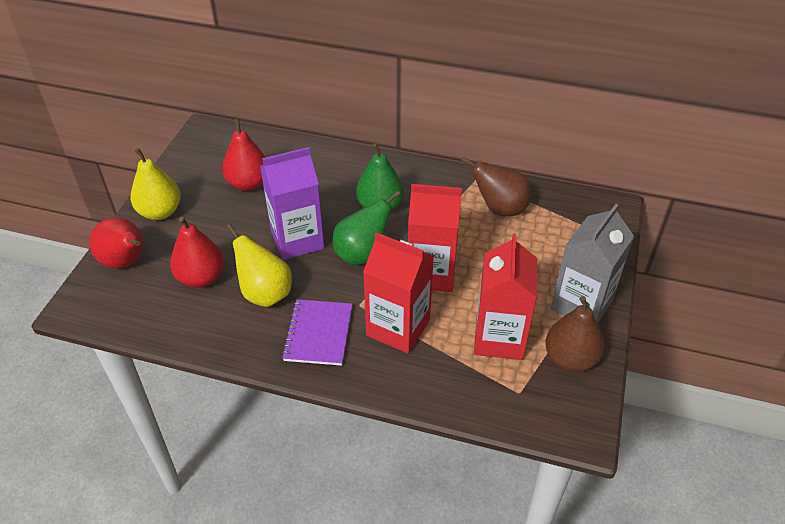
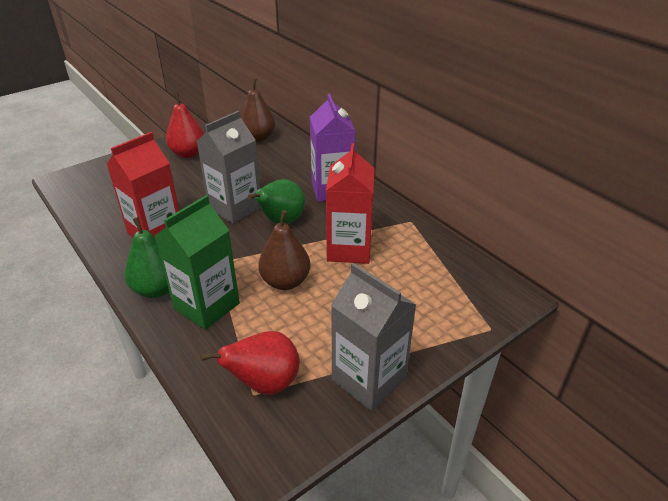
green carton: none = 0 -> [155,195,240,330] = 1
grey carton: [551,204,634,323] = 1 -> [196,110,260,224] [331,263,416,411] = 2
purple notebook: [282,299,353,366] = 1 -> none = 0
red carton: [363,232,434,354] [408,184,462,292] [474,233,537,360] = 3 -> [107,132,179,238] [326,143,375,264] = 2
red pear: [89,217,143,269] [170,217,224,288] [222,119,266,191] = 3 -> [166,92,204,158] [200,331,300,395] = 2
yellow pear: [131,148,181,220] [226,224,292,307] = 2 -> none = 0

